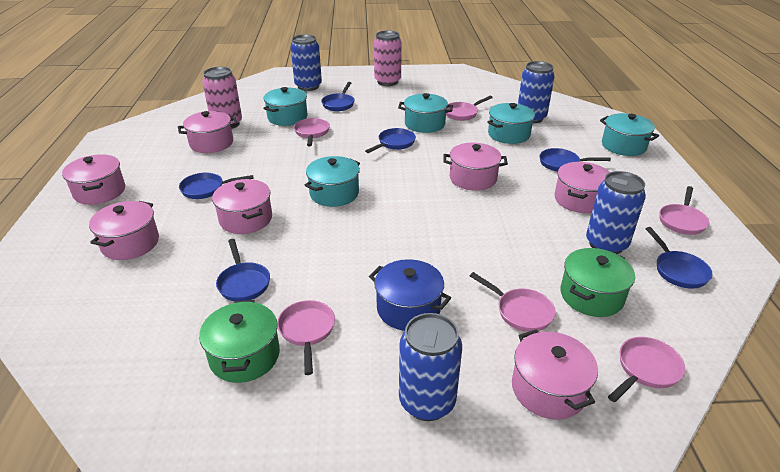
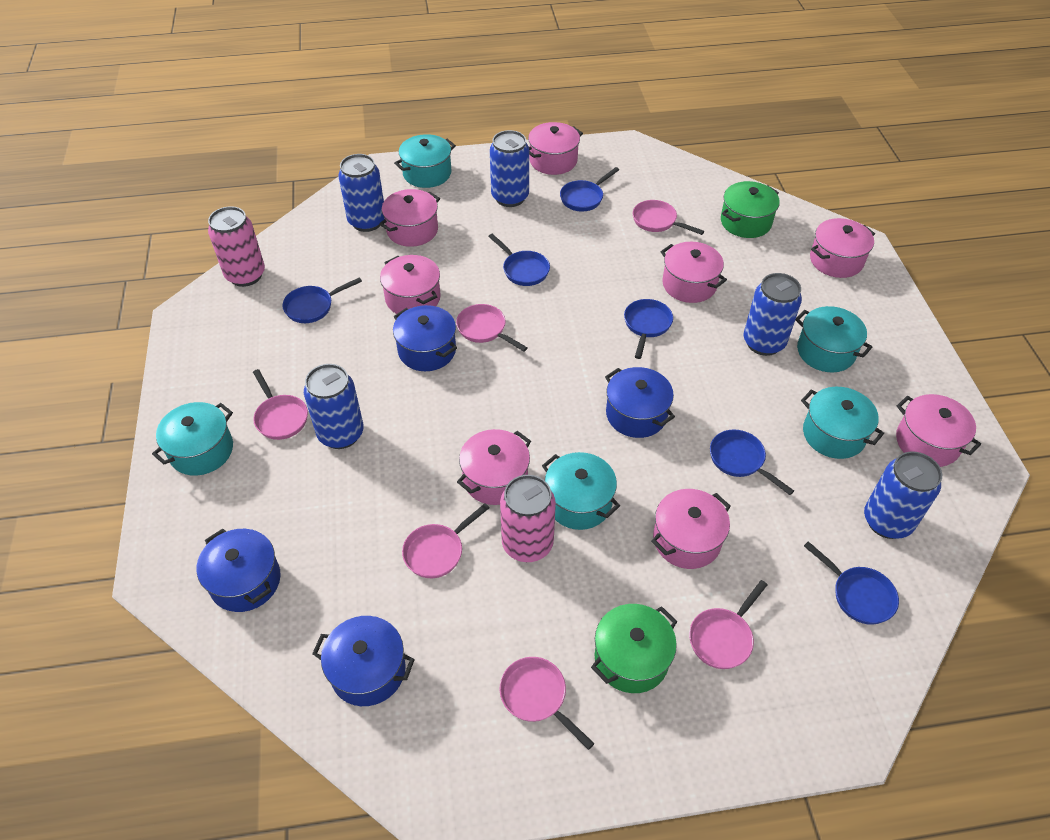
blue can: [291,35,322,91] [399,313,462,421] [518,61,555,123] [586,171,646,254] = 4 -> [304,364,364,449] [338,154,384,232] [490,130,529,207] [743,273,802,356] [864,451,942,539] = 5
blue pot: [369,259,451,331] = 1 -> [197,529,281,612] [312,616,415,706] [393,305,457,371] [605,367,675,438] = 4
pink pot: [62,154,125,205] [89,201,159,260] [178,111,238,153] [212,179,272,234] [444,143,508,191] [512,329,598,420] [555,162,610,213] = 7 -> [379,189,440,247] [380,255,441,314] [457,429,531,505] [528,122,583,175] [651,489,731,569] [661,242,727,303] [810,218,875,278] [896,394,981,467] = 8

